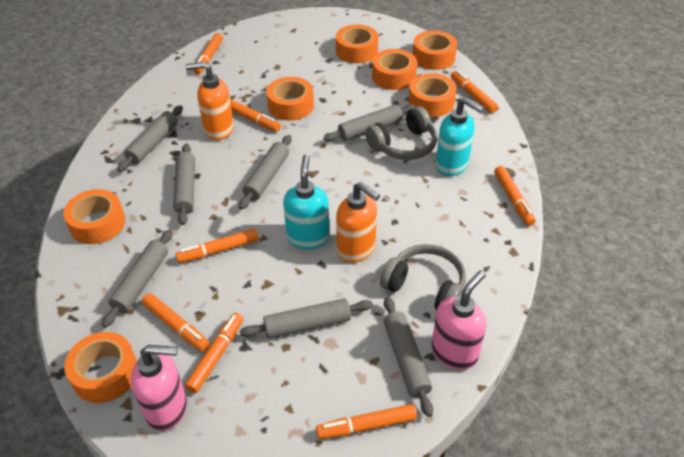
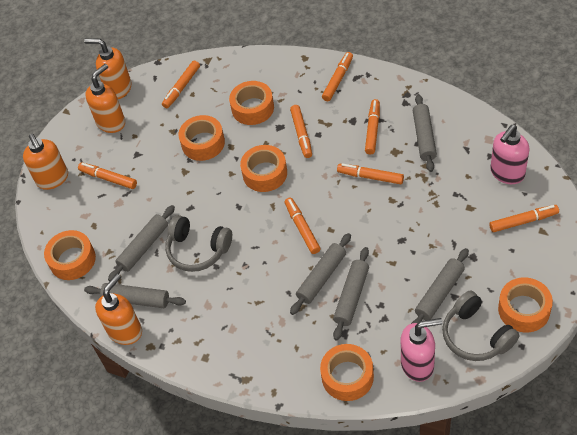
grey rolling pin: [102,229,173,328] [117,105,183,172] [173,144,195,225] [239,135,292,210] [240,298,373,339] [323,104,416,141] [384,297,433,417] = 7 -> [84,283,186,308] [108,205,175,281] [290,233,351,315] [333,247,369,341] [411,248,469,324] [413,94,437,172] = 6
orange soap dispenser: [185,62,234,140] [336,182,380,263] = 2 -> [23,134,68,190] [84,38,131,99] [85,64,125,133] [95,274,142,345] = 4
orange tape: [63,189,125,244] [64,332,137,403] [266,77,314,120] [336,25,378,63] [372,49,417,90] [409,73,456,117] [413,30,457,70] = 7 -> [44,230,96,280] [179,115,225,161] [229,81,274,125] [240,145,287,192] [320,344,374,401] [498,277,553,333] = 6
turquoise soap dispenser: [283,155,330,249] [436,97,484,176] = 2 -> none = 0

